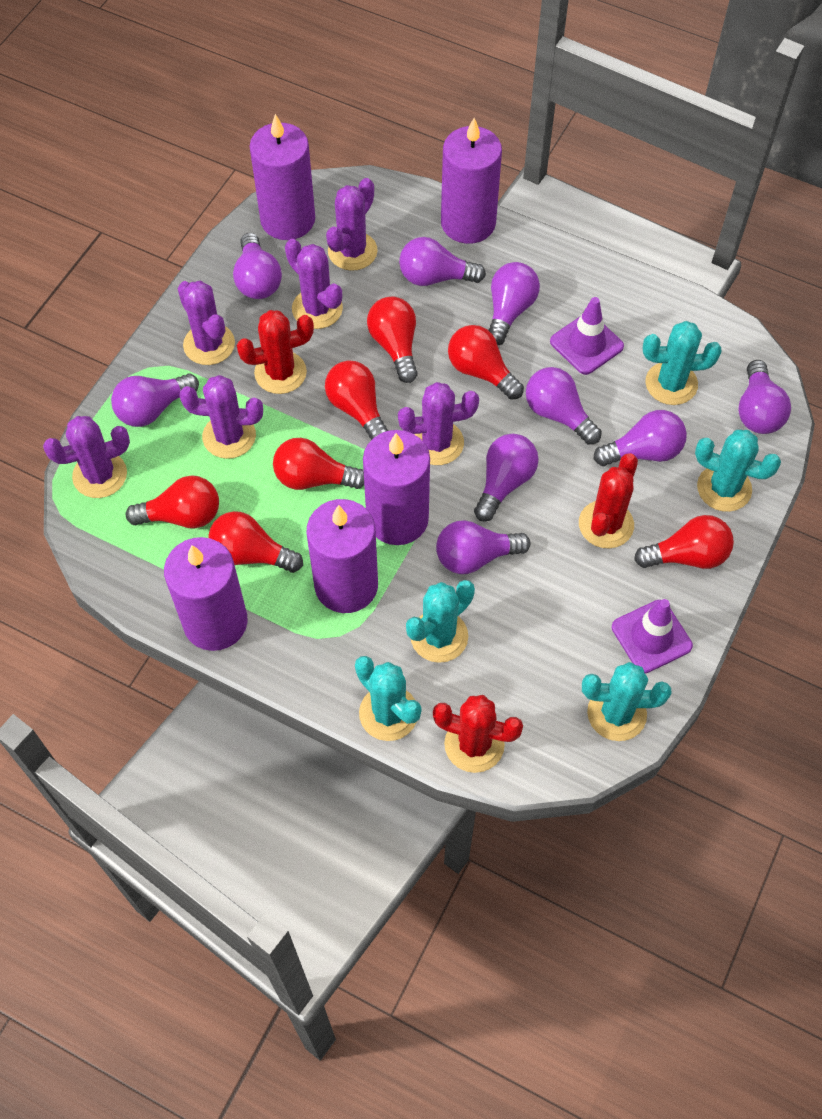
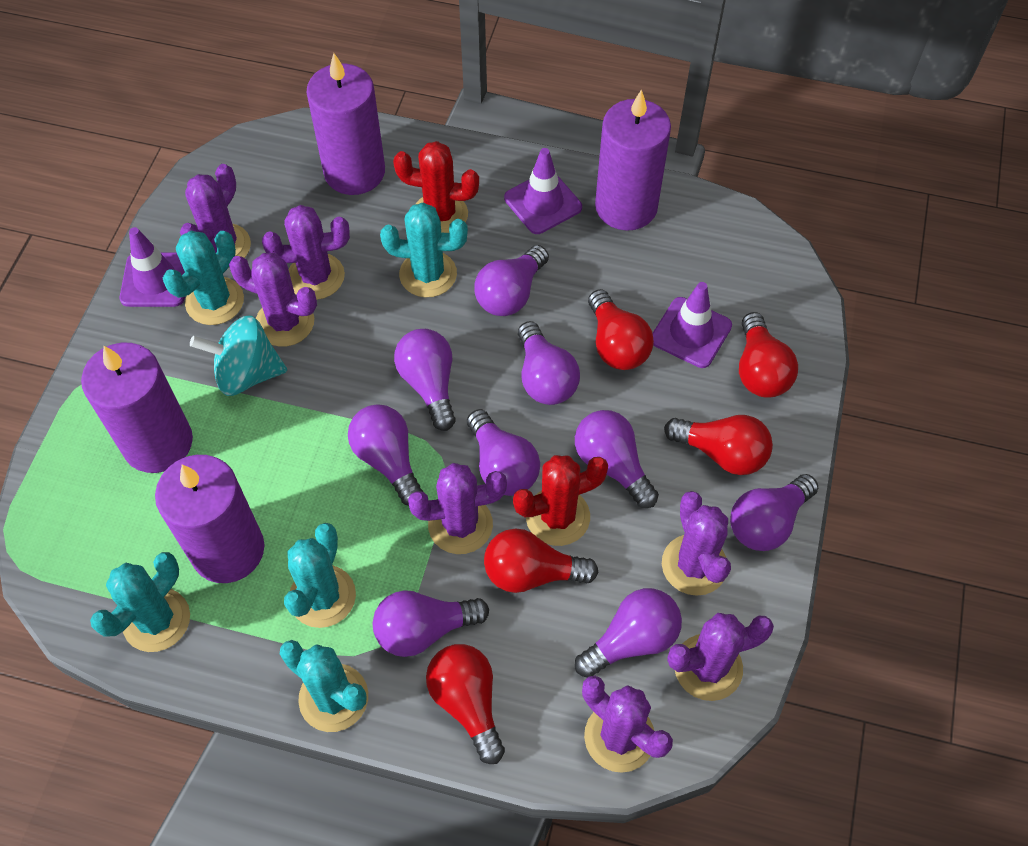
purple cactus: [43,416,130,498] [177,281,235,365] [179,375,263,459] [285,239,343,329] [326,178,378,271] [398,382,479,465] = 6 -> [180,164,251,268] [229,253,317,347] [262,205,350,300] [408,463,507,554] [582,676,673,773] [662,491,731,596] [667,613,774,701] = 7
purple candle: [164,537,248,651] [250,114,315,240] [307,499,378,613] [363,430,430,545] [441,118,502,244] = 5 -> [81,343,193,473] [155,455,264,583] [307,53,385,195] [595,89,671,231] = 4
purple traffic cone: [550,297,624,375] [612,599,693,674] = 2 -> [120,227,185,307] [504,148,582,234] [653,282,732,368] = 3
red cactus: [237,310,314,394] [433,695,523,773] [579,453,638,549] = 3 -> [393,141,479,233] [513,455,608,546] = 2
red light bulb: [126,475,219,528] [208,511,303,573] [273,438,364,490] [325,360,388,440] [367,296,418,383] [448,325,524,400] [634,515,734,569] = 7 -> [426,644,505,764] [484,529,598,593] [588,289,654,370] [664,415,773,475] [739,312,798,398] = 5
turquoise spinning top: none = 0 -> [190,316,287,396] = 1

